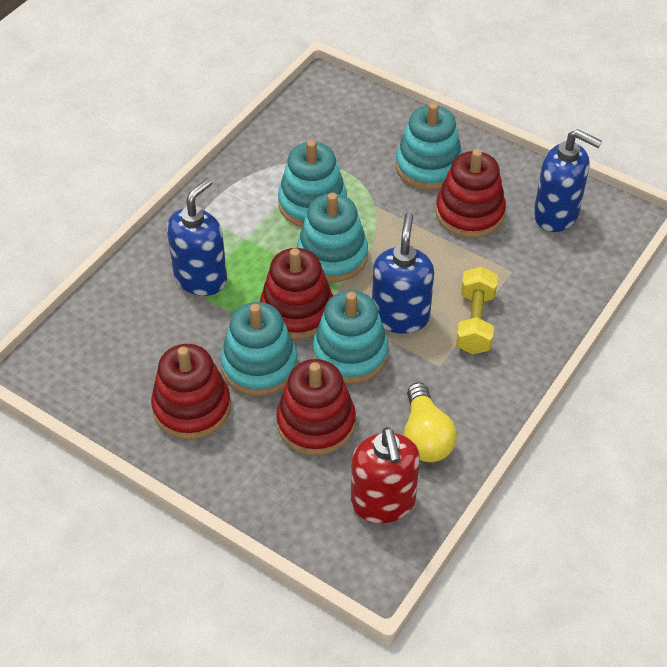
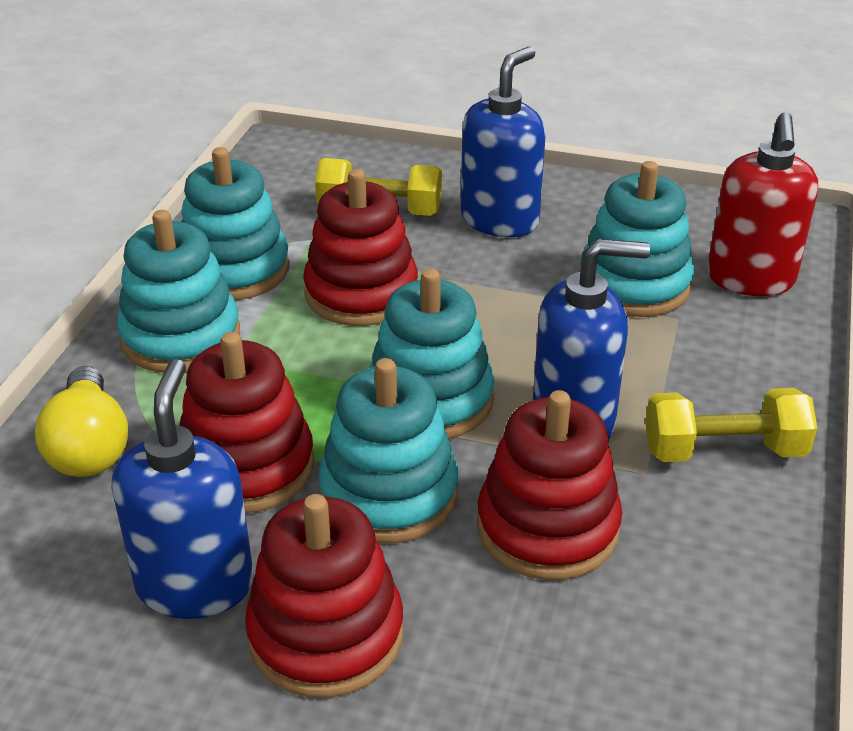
yellow dumbbell: [456,267,498,354] = 1 -> [315,158,442,216] [645,388,817,462] = 2

